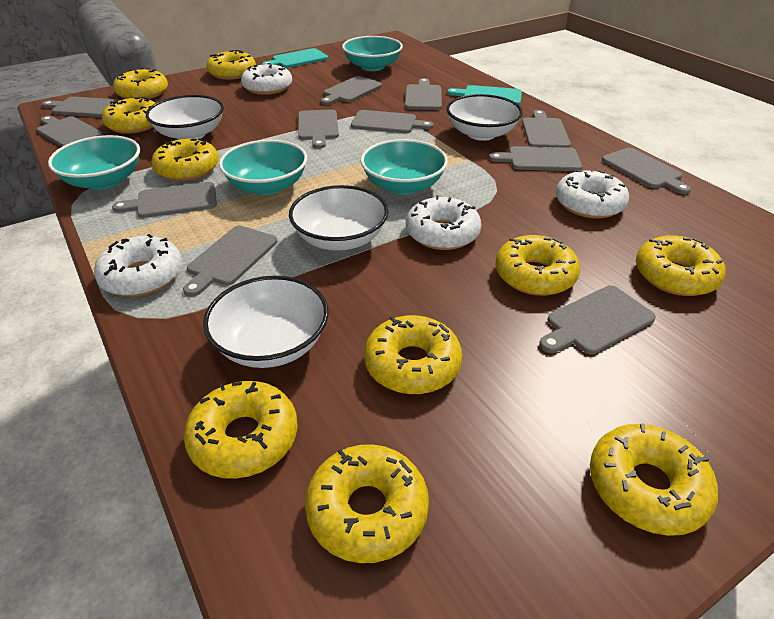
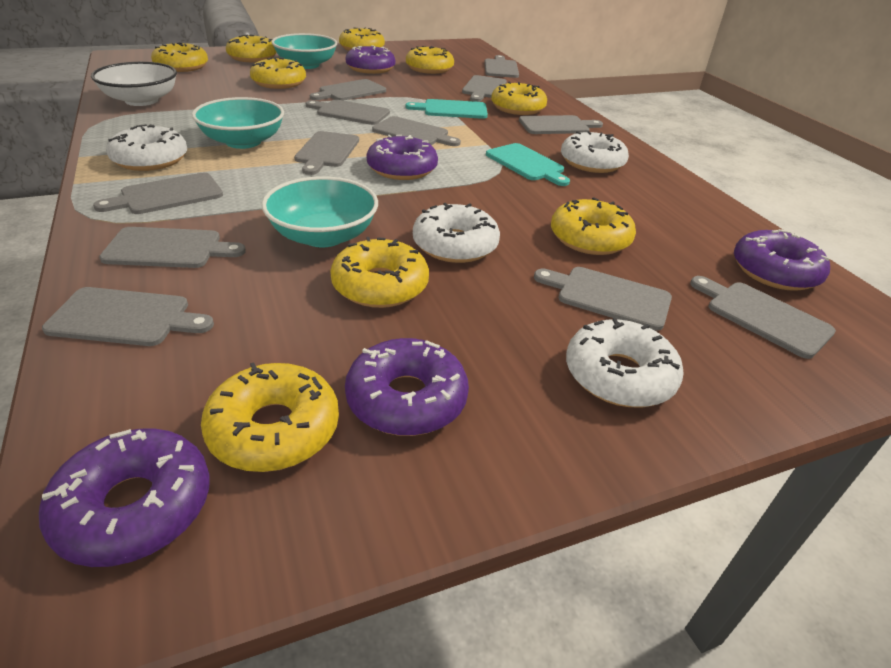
purple donut: none = 0 -> [39,428,209,567] [345,45,395,74] [345,338,469,436] [366,135,438,180] [734,229,830,291] = 5
turquoise bowl: [48,135,140,190] [219,140,307,195] [342,36,403,71] [361,139,448,194] = 4 -> [192,97,284,149] [262,176,378,247] [272,33,337,69] = 3
white bowl: [146,95,224,140] [203,276,329,368] [289,185,388,251] [446,94,523,141] = 4 -> [91,62,177,106] = 1
yellow donut: [102,97,155,134] [113,68,168,99] [151,139,219,181] [184,381,298,479] [206,50,256,80] [305,444,429,563] [364,315,462,394] [495,235,580,296] [590,423,718,536] [636,235,726,296] = 10 -> [151,42,208,72] [201,362,339,472] [226,35,277,62] [250,57,306,89] [330,237,429,308] [339,27,385,51] [406,46,454,74] [491,81,547,115] [551,197,636,255] = 9

